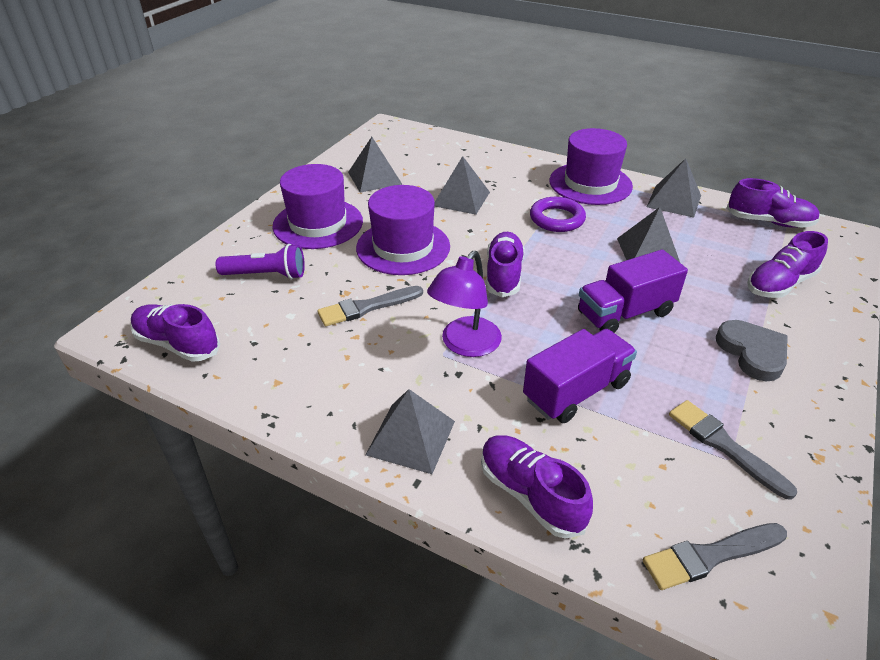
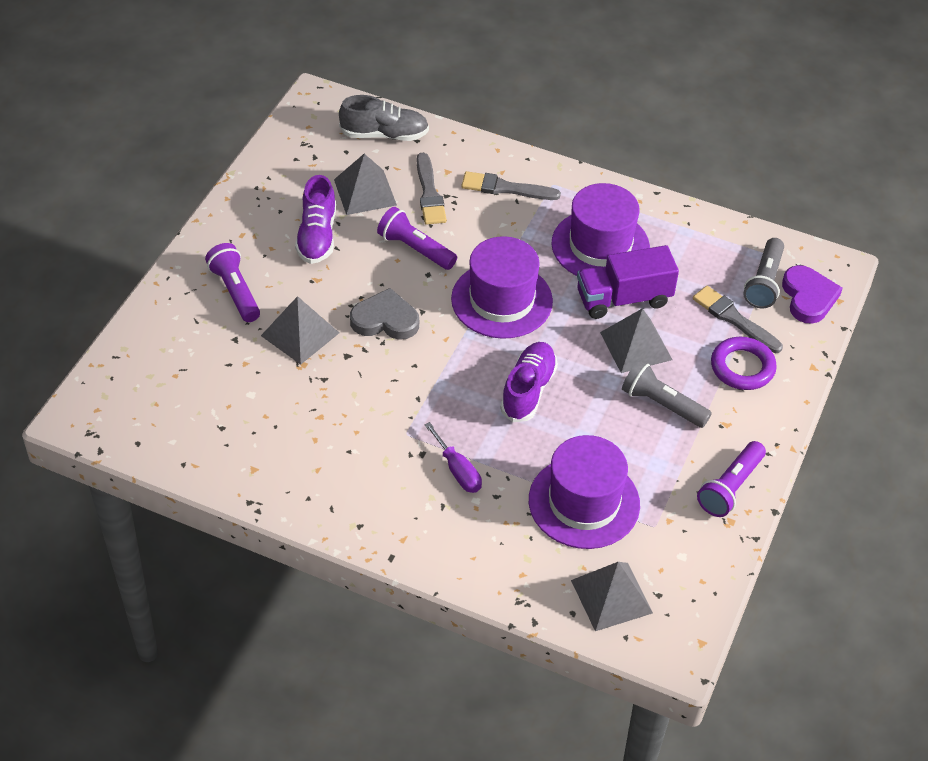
grey flashlight: none = 0 -> [622,360,712,428] [743,238,784,308] = 2
grey pyramid: [348,137,402,193] [366,389,455,474] [434,156,490,215] [617,207,680,262] [647,158,701,218] = 5 -> [261,296,339,365] [334,154,397,215] [571,562,653,631] [600,308,672,373] = 4
grey shoe: none = 0 -> [339,95,429,141] = 1
purple flashlight: [216,244,305,279] = 1 -> [205,243,260,322] [377,207,457,270] [697,441,766,517] = 3
purple heart: none = 0 -> [782,265,843,324] = 1
purple lamp: [427,251,502,357] = 1 -> none = 0
purple screwdriver: none = 0 -> [424,422,482,493] = 1
purple shoe: [130,304,220,362] [481,435,593,539] [486,232,525,297] [726,178,820,228] [747,231,828,298] = 5 -> [295,175,336,264] [500,342,558,422] = 2
purple truck: [523,329,637,423] [578,250,688,333] = 2 -> [577,245,679,319] = 1

